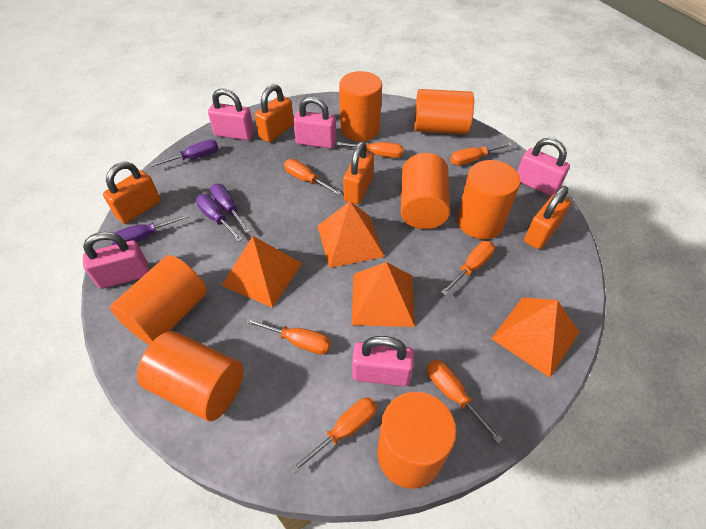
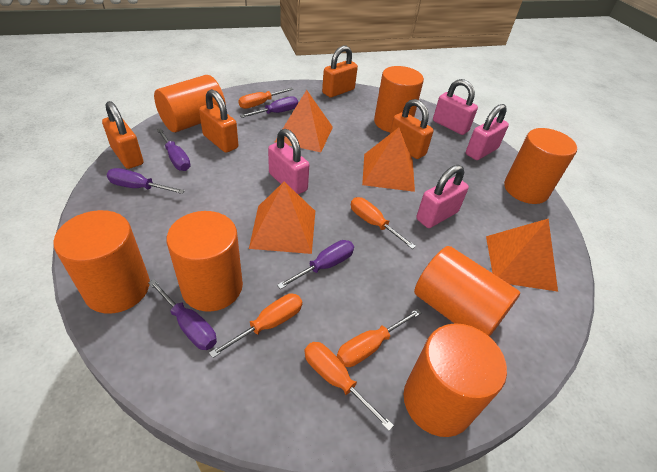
orange screwdriver: [245,318,331,354] [284,159,341,196] [291,398,377,473] [336,142,403,158] [427,360,503,444] [441,241,495,296] [450,143,512,165] = 7 -> [209,293,302,358] [238,88,293,109] [304,342,394,431] [337,309,421,367] [351,197,416,249] = 5
pink padlock: [83,232,149,289] [208,89,254,140] [293,97,336,149] [352,336,414,386] [517,138,570,196] = 5 -> [268,129,309,194] [416,165,469,228] [433,79,478,135] [466,104,509,160] = 4
purple screwdriver: [111,213,190,245] [150,140,219,167] [196,194,243,242] [210,184,250,233] = 4 -> [107,168,185,194] [148,279,217,350] [157,128,191,171] [240,96,298,118] [277,240,354,289] = 5

